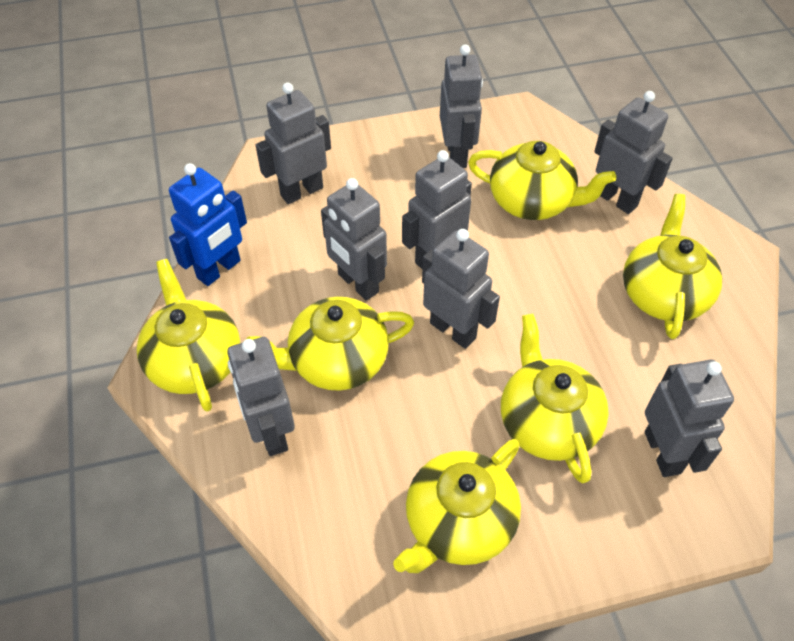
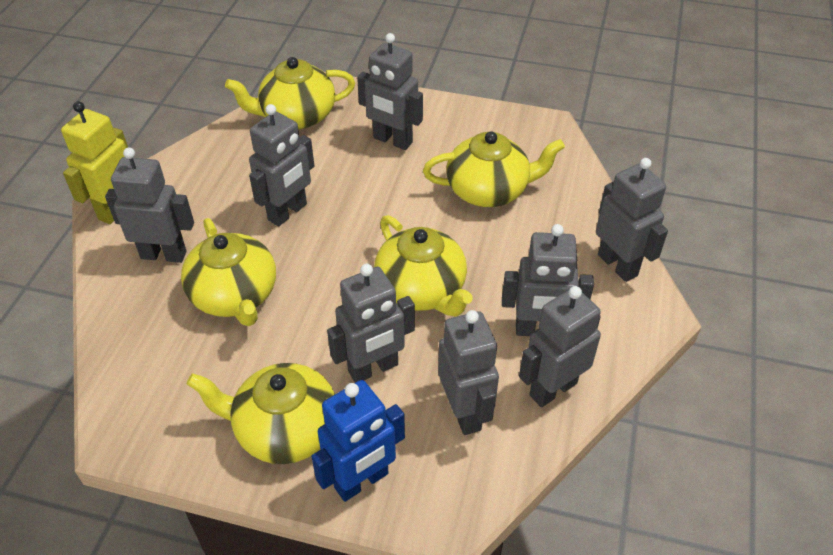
yellow robot: none = 0 -> [61,101,128,224] = 1
yellow teapot: [137,259,240,412] [247,297,414,391] [393,439,521,573] [468,141,616,220] [501,314,609,483] [623,194,722,339] = 6 -> [181,218,276,326] [187,363,335,464] [225,57,355,129] [374,215,473,317] [423,131,565,207] = 5

